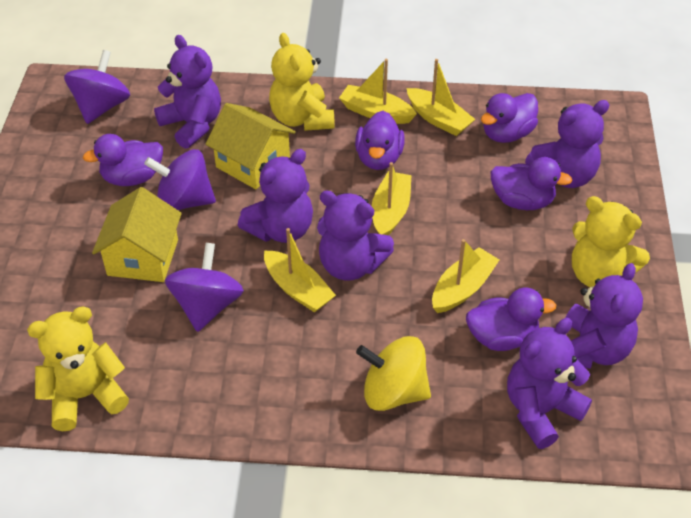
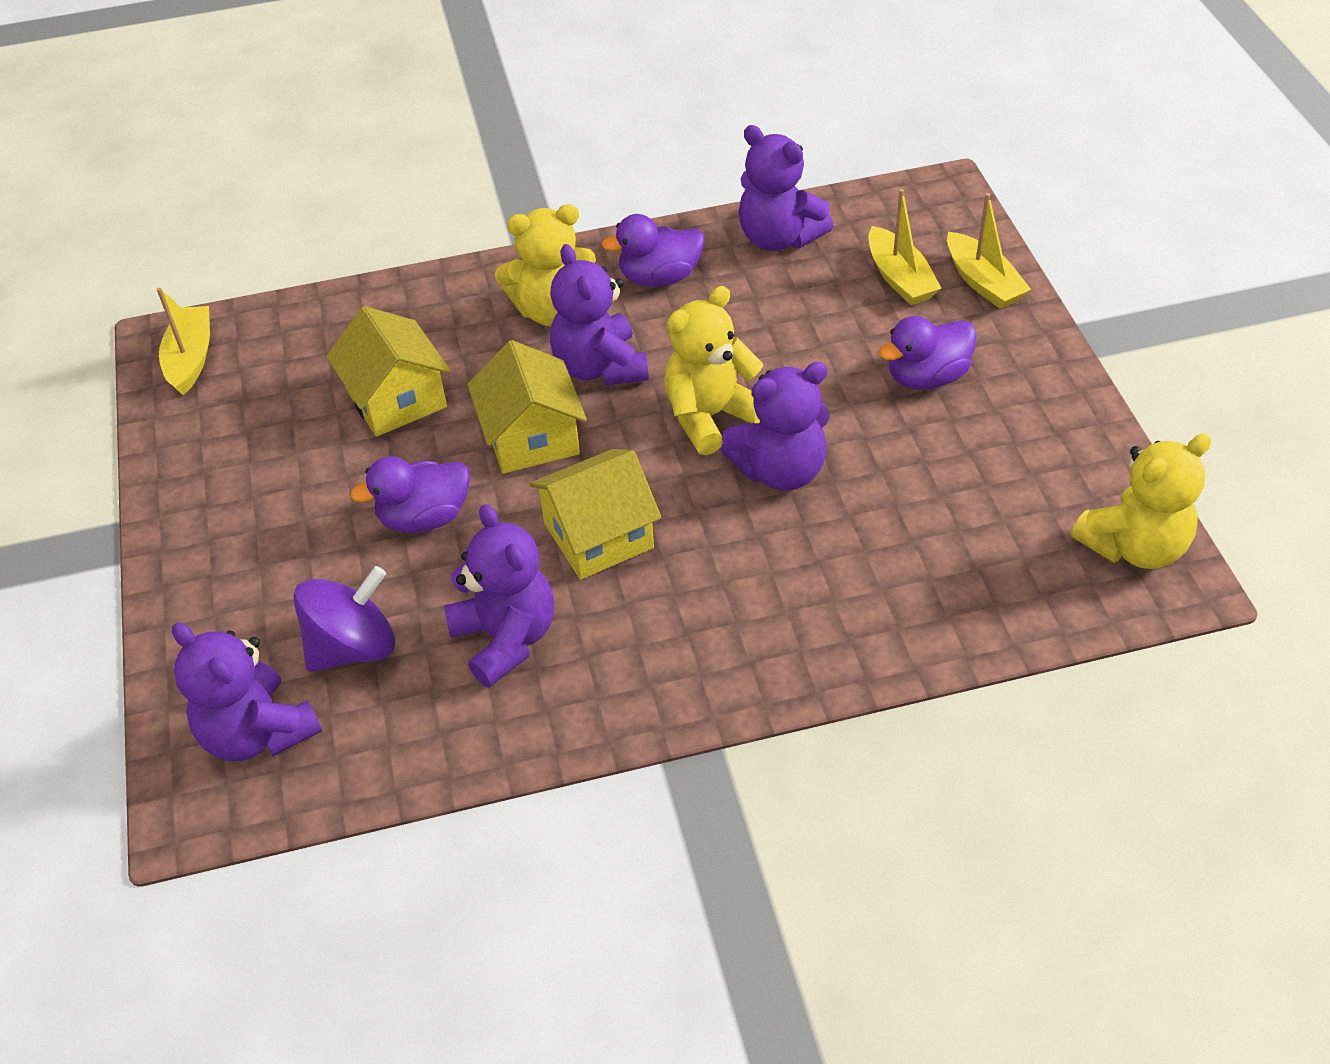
purple duck: [83,134,163,186] [355,111,405,170] [466,287,556,351] [481,93,538,143] [491,157,572,210] = 5 -> [350,456,470,533] [601,214,704,287] [879,316,977,390] = 3
purple spinning top: [64,50,130,124] [144,149,216,210] [165,243,244,332] = 3 -> [294,566,395,672] = 1
purple teddy bear: [154,35,221,149] [238,149,313,243] [317,190,394,281] [507,318,592,449] [525,100,610,188] [565,263,643,369] = 6 -> [172,623,322,761] [444,504,554,688] [550,244,649,386] [721,362,830,491] [739,125,833,251] = 5
yellow boat: [264,228,336,313] [339,59,417,124] [372,162,412,235] [407,59,475,136] [432,239,499,313] = 5 -> [157,288,210,395] [868,189,941,305] [947,193,1031,309] = 3
yellow house: [92,187,182,282] [206,103,296,189] = 2 -> [326,306,451,437] [467,340,587,474] [529,449,662,580] = 3
yellow spinning top: [356,336,431,411] = 1 -> none = 0

